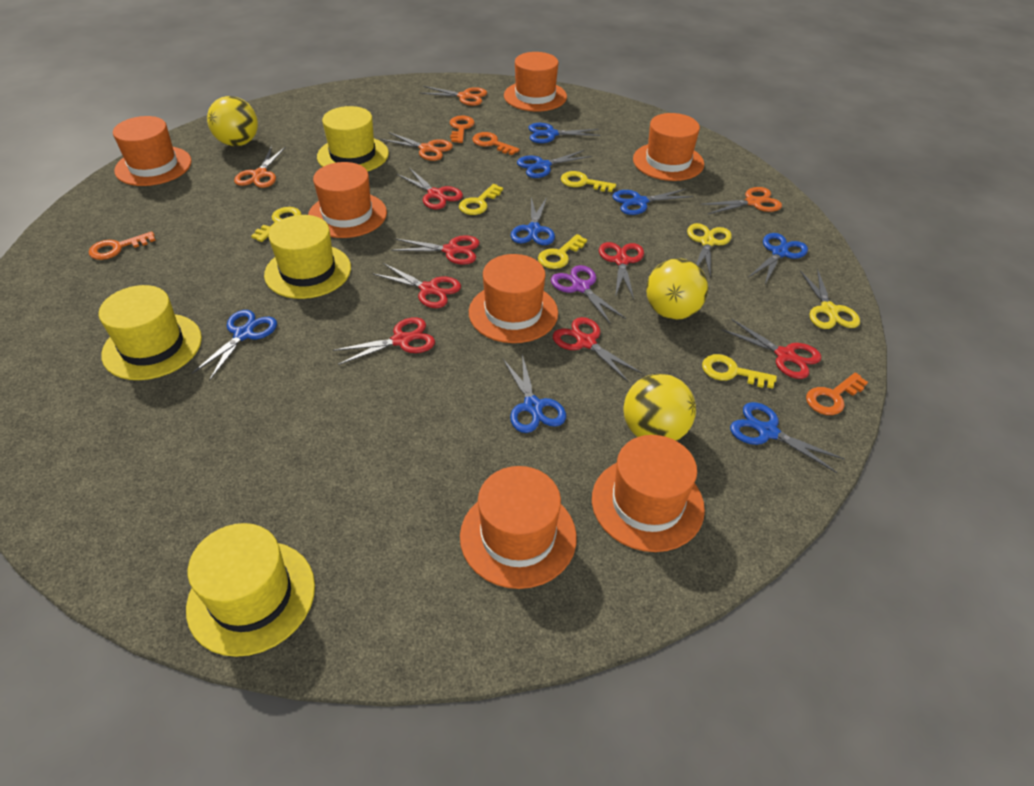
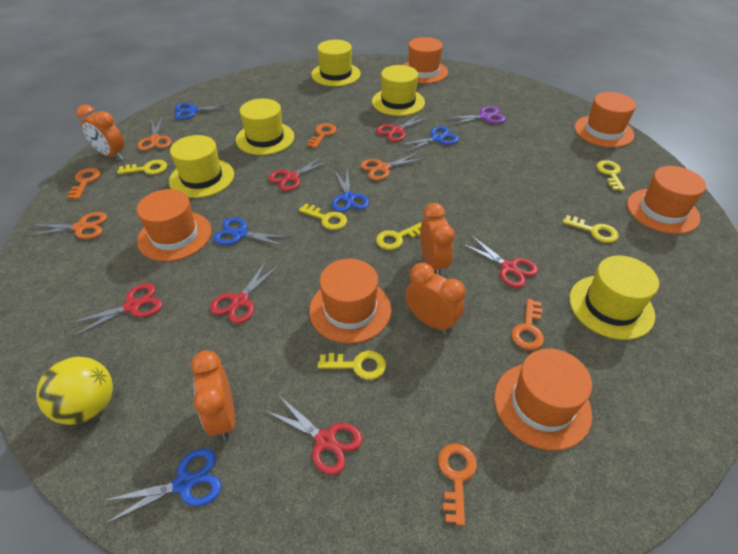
blue scissors: [192,310,277,381] [503,354,566,433] [511,197,555,245] [517,150,592,178] [529,123,600,143] [612,189,693,215] [730,402,845,473] [748,233,808,284] = 8 -> [103,449,222,525] [174,103,231,120] [213,217,291,247] [332,167,369,212] [398,126,459,153] = 5
orange clock: none = 0 -> [76,105,124,160] [191,351,235,441] [406,263,465,333] [420,203,455,276] = 4
orange hat: [113,116,192,186] [308,162,387,238] [460,466,577,589] [469,254,558,343] [504,52,567,111] [592,435,705,552] [633,113,704,181] = 7 -> [137,189,211,261] [309,259,391,344] [403,37,448,84] [494,349,592,450] [574,92,636,148] [627,166,706,234] = 6
orange scissors: [234,146,286,188] [380,132,453,161] [419,86,487,106] [701,187,782,214] = 4 -> [26,212,107,239] [137,116,171,151] [360,152,425,181] = 3
red scissors: [333,317,435,365] [372,263,461,308] [391,235,480,265] [397,168,463,209] [553,317,642,382] [599,242,644,299] [721,319,821,379] = 7 -> [68,283,162,337] [210,260,280,324] [266,395,363,475] [268,156,330,191] [376,113,430,142] [461,235,538,288] = 6
yellow ball: [207,96,258,146] [623,374,696,441] [646,258,708,320] = 3 -> [36,357,113,425] = 1
yellow hat: [99,285,202,380] [186,523,315,657] [264,215,351,299] [317,106,389,172] = 4 -> [169,135,234,198] [236,98,294,155] [311,40,361,86] [372,65,425,116] [569,256,659,340] = 5
yellow key: [251,207,302,242] [459,184,503,215] [538,234,587,269] [561,171,616,192] [702,354,777,389] = 5 -> [117,160,167,174] [299,204,347,230] [317,351,386,380] [376,222,421,250] [562,215,618,243] [597,160,625,191] = 6
yellow scissors: [687,223,732,278] [799,268,860,329] = 2 -> none = 0

